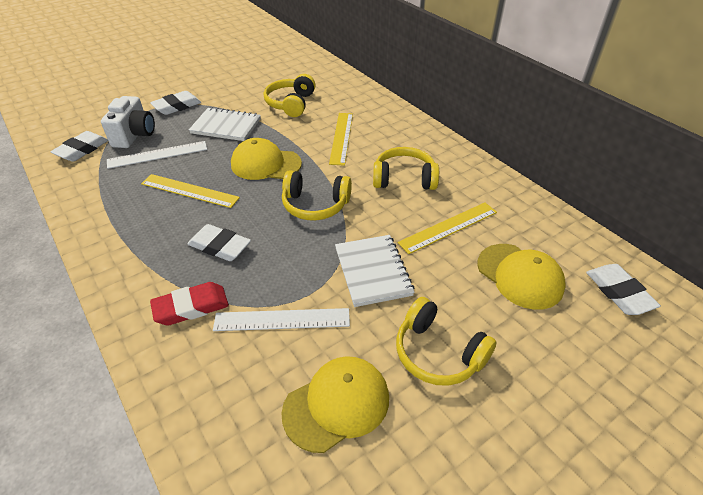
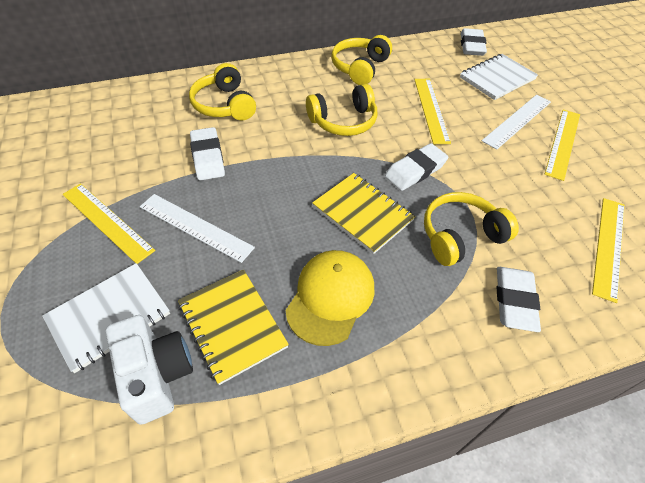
red eraser: [150,282,229,325] = 1 -> none = 0
yellow cap: [231,138,302,180] [281,356,389,453] [477,244,566,310] = 3 -> [285,250,374,346] = 1
yellow notebook: none = 0 -> [178,270,289,385] [312,173,416,254] = 2
yellow ruler: [141,174,240,208] [329,113,353,166] [398,202,497,254] = 3 -> [63,183,156,264] [414,79,451,144] [544,110,580,181] [592,198,624,303] = 4

